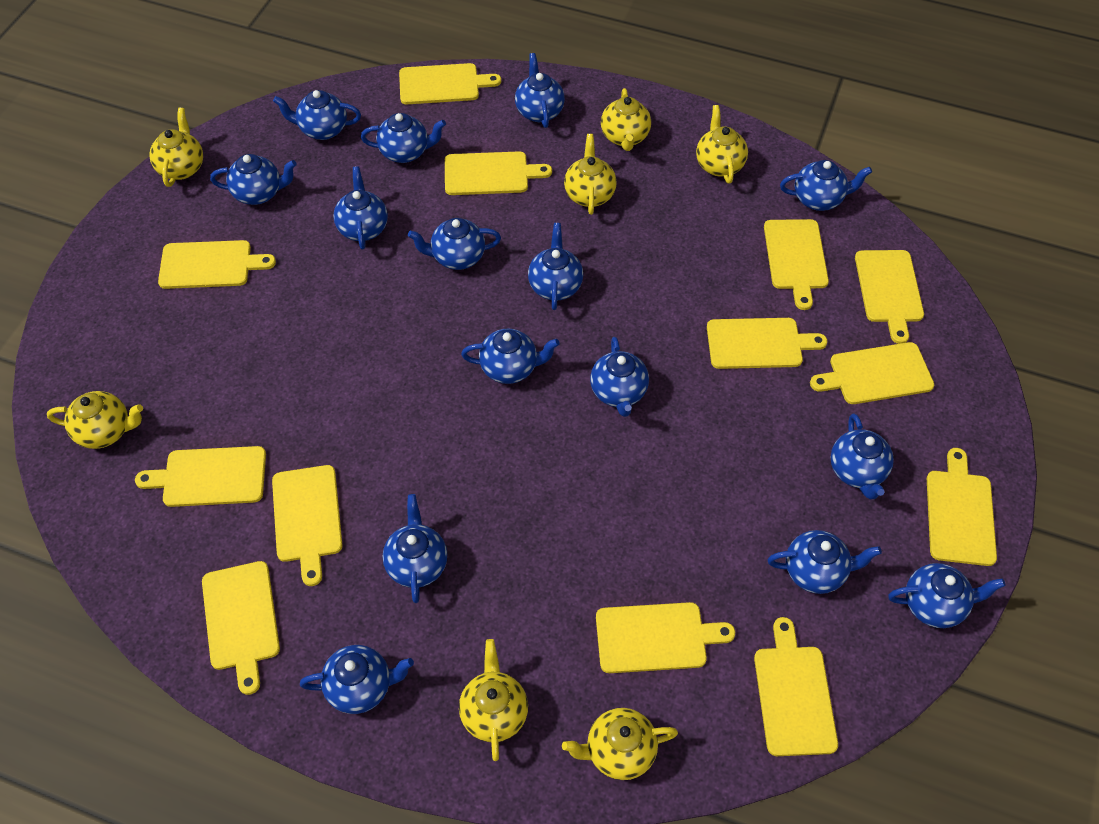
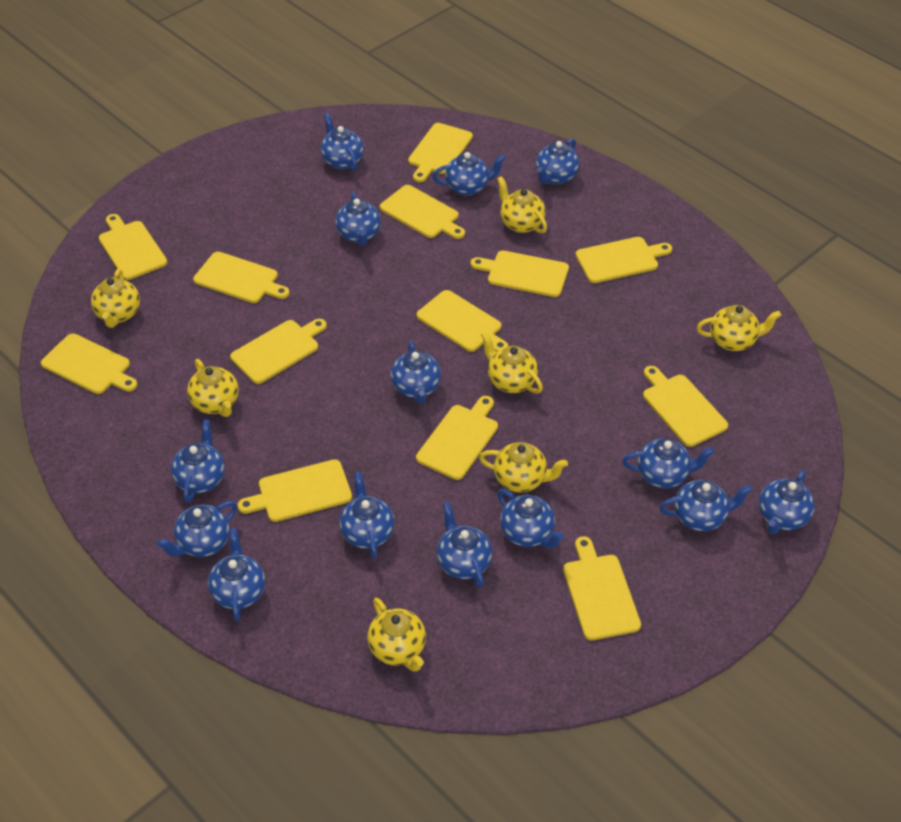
blue teapot: [210,154,297,205] [273,90,361,140] [300,645,414,714] [333,166,388,249] [361,113,446,163] [383,494,447,603] [408,218,501,270] [461,329,560,384] [515,53,565,128] [528,223,583,310] [590,337,649,417] [768,530,882,594] [780,160,872,211] [830,414,894,500] [888,563,1006,628] = 15 -> [157,501,237,557] [171,419,225,503] [208,528,265,621] [321,113,364,171] [336,192,381,246] [340,472,395,559] [391,341,441,404] [432,152,506,196] [436,502,492,588] [497,489,564,548] [536,138,579,184] [622,438,714,488] [660,480,753,531] [759,470,815,534] = 14

